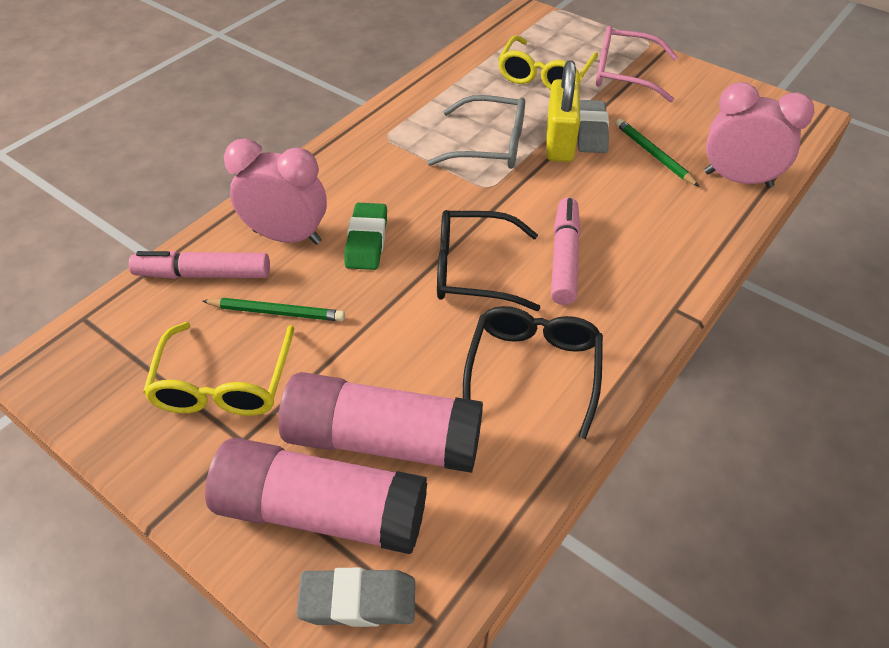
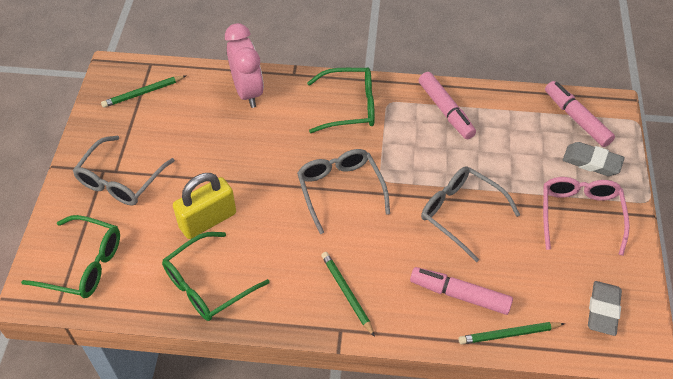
black glasses: [437,210,540,311] [463,306,603,439] = 2 -> none = 0
green eraser: [344,203,387,270] = 1 -> none = 0
green glasses: none = 0 -> [21,215,120,298] [162,232,270,321] [307,67,375,133] = 3
green pencil: [202,298,345,321] [615,119,700,187] = 2 -> [101,75,187,108] [321,252,375,337] [459,322,565,345] = 3
grey glasses: [427,95,525,169] = 1 -> [73,136,175,206] [297,149,390,234] [421,166,520,262] = 3
pink clock: [224,139,327,245] [704,82,814,188] = 2 -> [225,23,264,108] = 1
pink glue stick: [205,438,427,554] [278,372,483,473] = 2 -> none = 0
pink marker: [129,251,270,279] [551,197,581,305] = 2 -> [410,267,513,315] [419,72,476,139] [545,81,615,147] = 3
yellow glasses: [143,322,294,416] [498,35,598,90] = 2 -> none = 0

